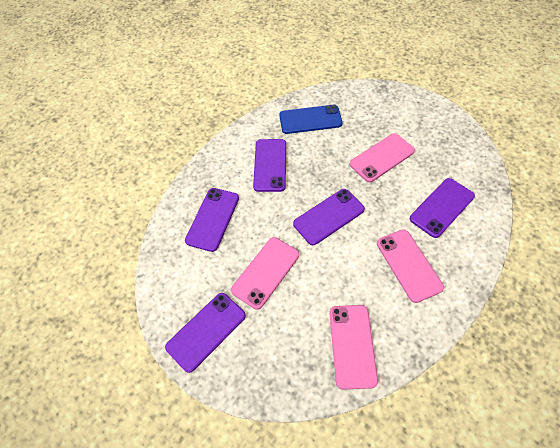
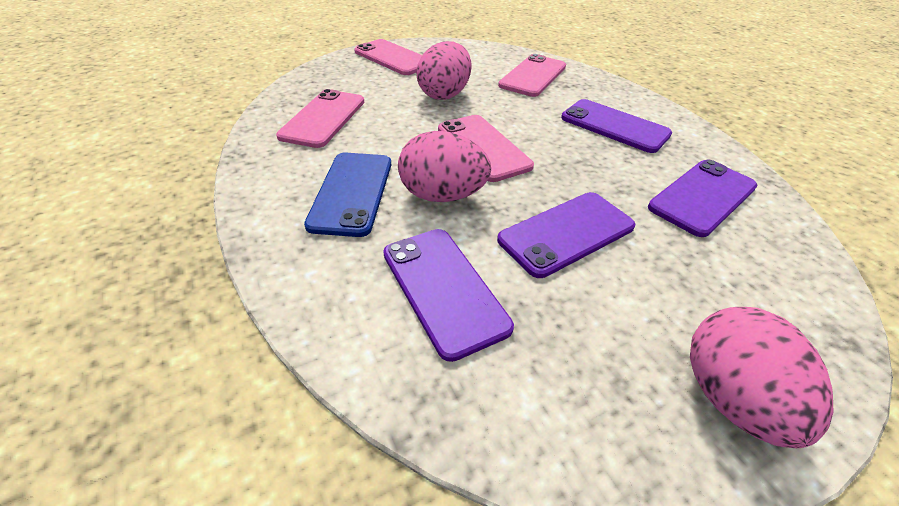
pink egg: none = 0 -> [398,131,491,202] [417,41,471,100] [690,307,834,448] = 3
purple phone: [165,293,246,373] [185,188,239,252] [253,139,286,192] [293,189,365,245] [410,178,475,238] = 5 -> [383,229,514,362] [497,192,635,278] [561,99,672,153] [648,159,757,237] = 4

